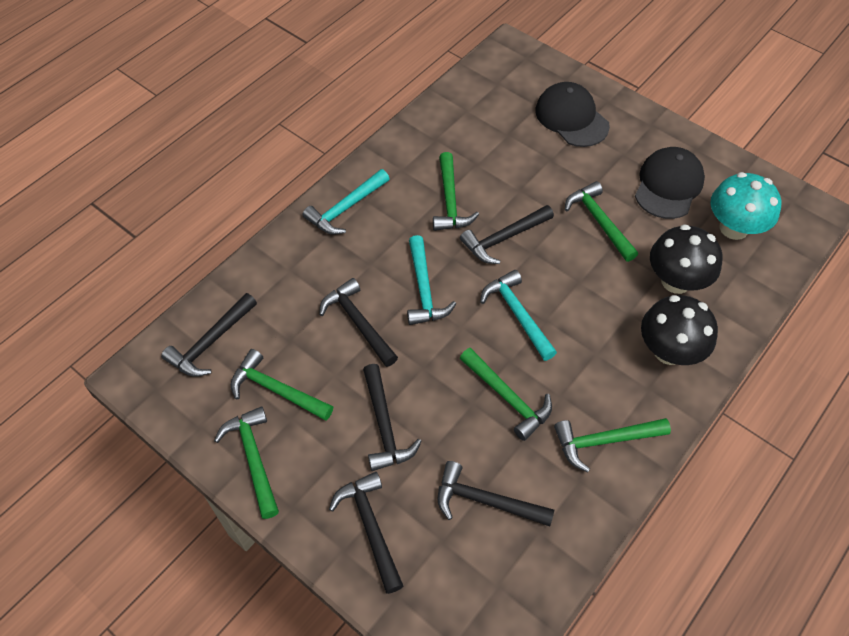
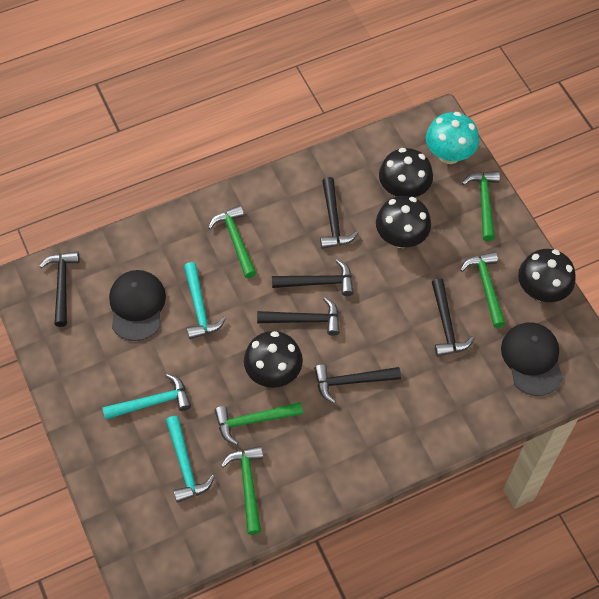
black mushroom: [641,295,718,365] [650,224,722,294] = 2 -> [244,331,303,388] [376,196,431,248] [379,148,433,197] [518,249,576,302] = 4
green hammer: [214,406,279,519] [231,349,333,421] [433,152,479,231] [460,348,552,441] [554,418,671,472] [565,181,638,262] = 6 -> [208,205,256,278] [215,402,303,445] [221,446,263,535] [460,252,505,328] [462,171,500,241] = 5

